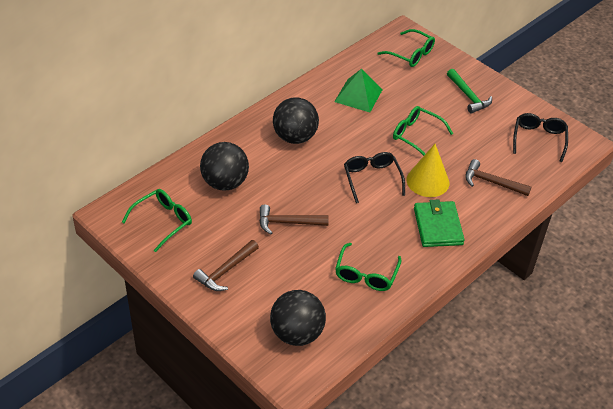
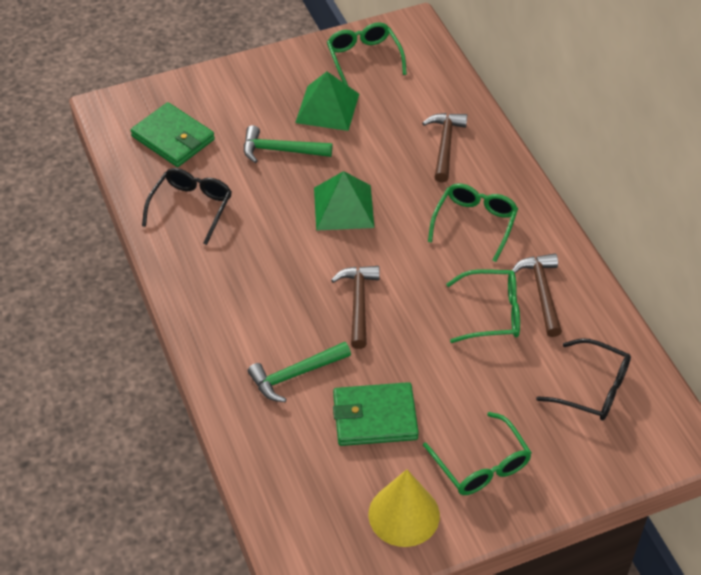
black ball: [200,142,249,191] [270,290,326,346] [273,97,319,144] = 3 -> none = 0
green hammer: [447,69,492,114] = 1 -> [244,125,332,163] [248,342,351,402] = 2
green pyramid: [334,69,383,112] = 1 -> [295,72,359,131] [314,171,374,231] = 2
green wallet: [414,199,465,247] = 1 -> [130,102,215,167] [333,382,419,446] = 2

